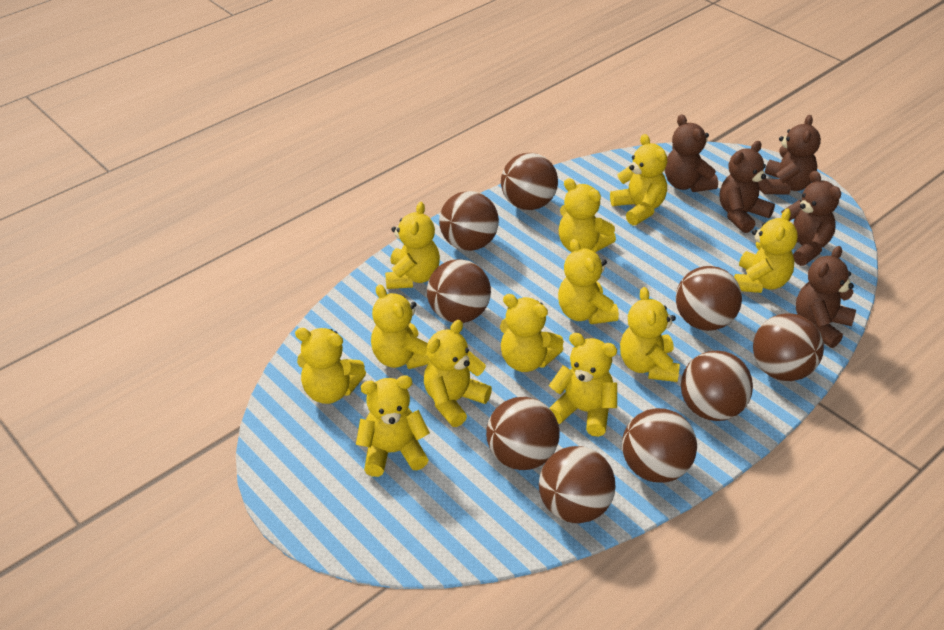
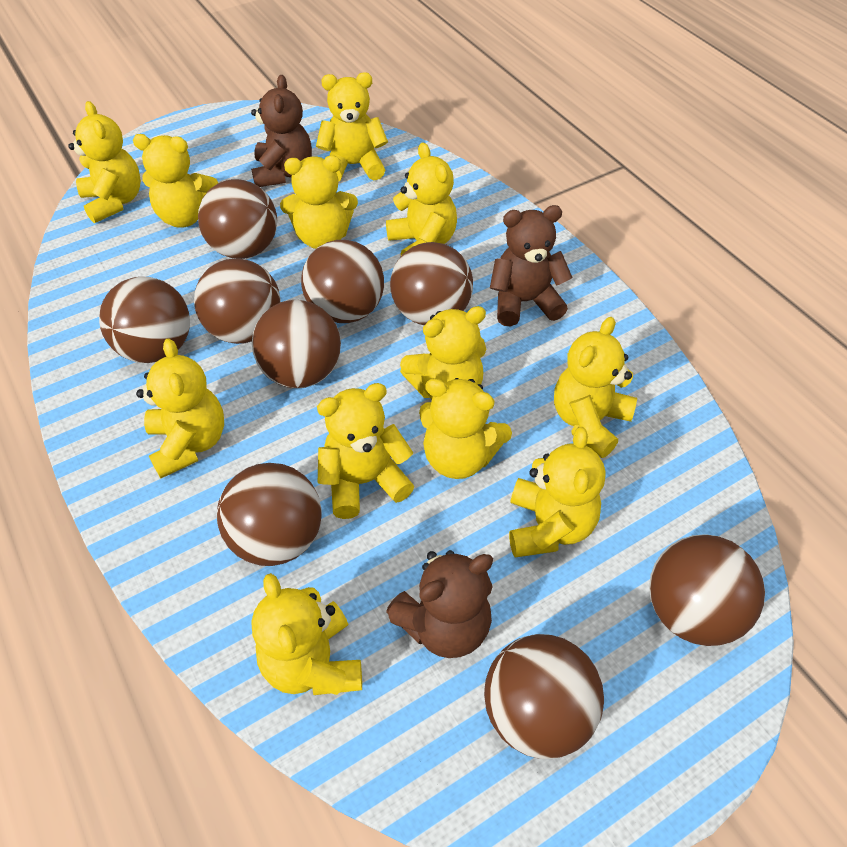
brown teddy bear: [665,114,718,192] [720,141,775,233] [765,115,821,195] [781,171,841,266] [796,246,856,348] = 5 -> [251,75,312,187] [386,550,493,658] [490,205,573,326] = 3

